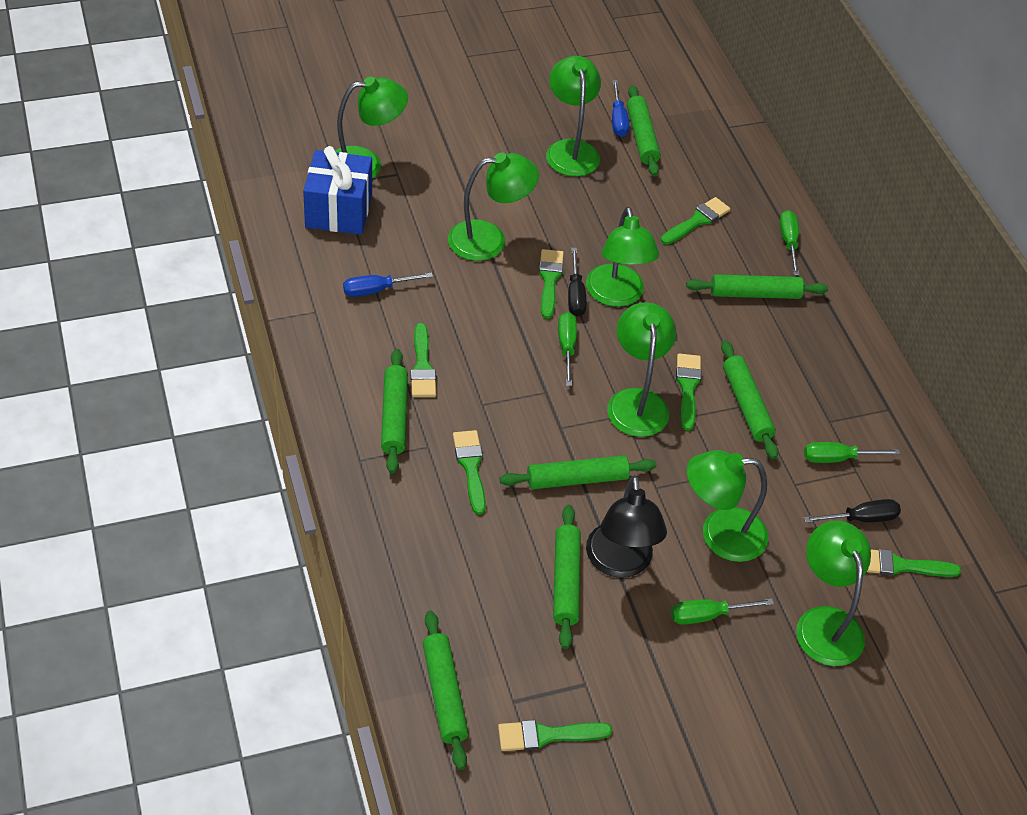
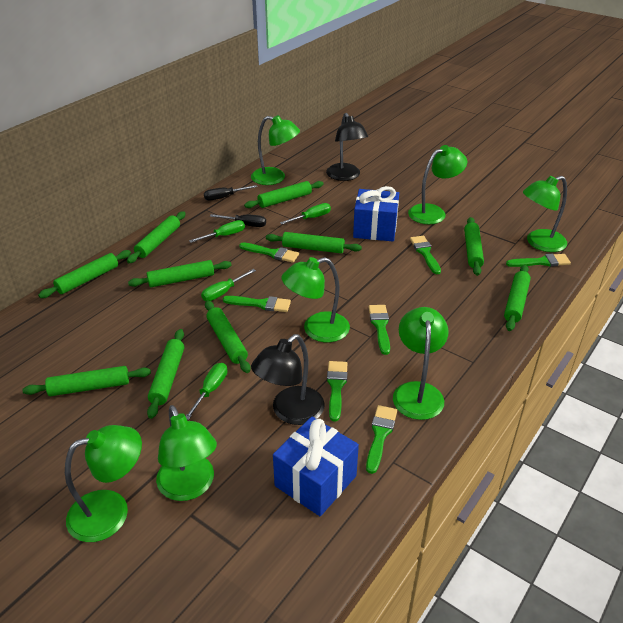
black lamp: [586,475,667,578] = 1 -> [251,334,325,425] [326,113,368,181] = 2
blue gift: [303,146,372,235] = 1 -> [273,417,359,516] [353,186,399,241] = 2
blue screwdriver: [343,272,433,297] [612,80,629,137] = 2 -> none = 0
green rolling pin: [381,349,408,474] [423,611,469,770] [500,455,656,489] [553,505,581,649] [627,85,660,176] [686,274,828,299] [721,340,778,459] = 7 -> [22,366,151,396] [38,250,131,298] [127,211,186,263] [128,260,232,287] [147,329,184,419] [205,300,251,373] [244,181,324,208] [266,232,362,253] [464,217,484,276] [504,265,531,331] = 10

